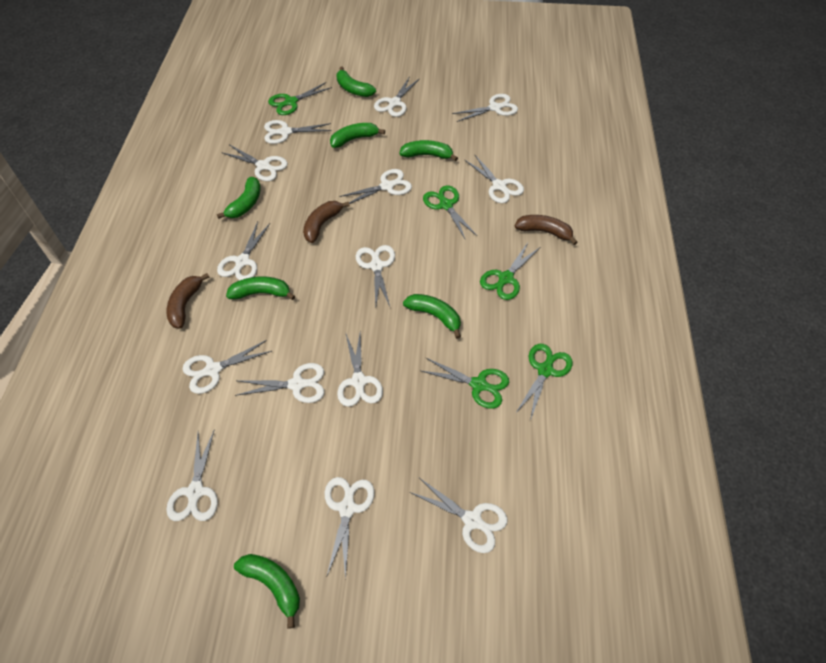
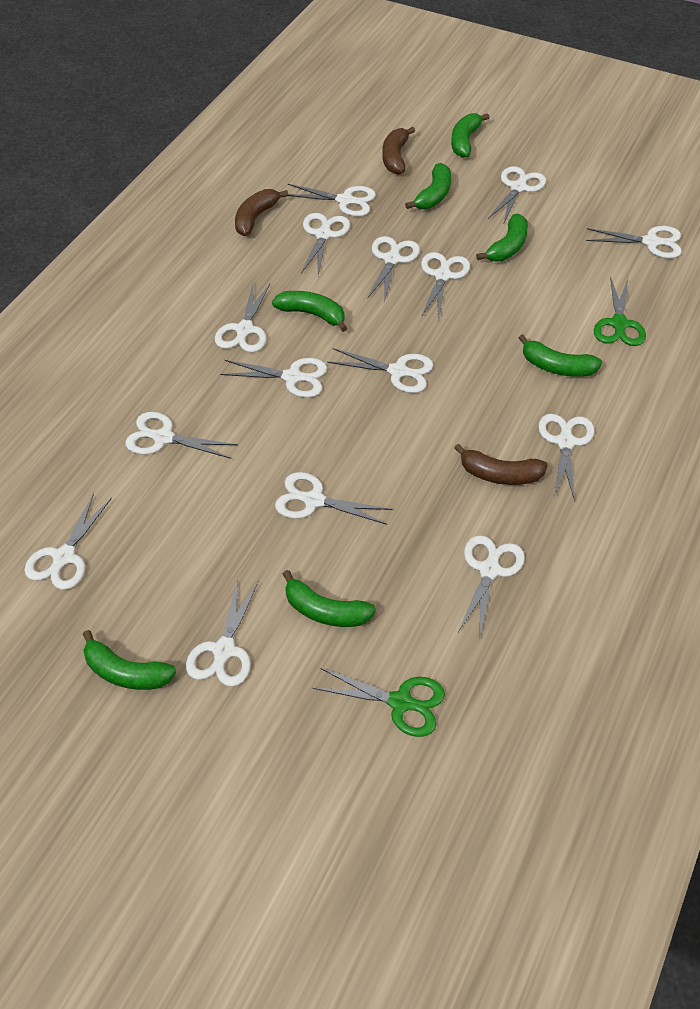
green scissors: [268,82,332,115] [421,357,509,409] [423,186,477,239] [480,243,540,300] [515,344,573,421] = 5 -> [313,668,445,737] [594,276,646,346] = 2
white scissors: [166,431,218,521] [182,340,272,394] [217,222,270,280] [221,145,288,181] [235,363,324,403] [264,120,332,144] [325,477,375,579] [337,332,383,407] [339,169,412,204] [356,245,395,307] [374,76,420,117] [410,478,508,553] [452,94,518,122] [465,155,524,203] = 14 -> [24,493,112,590] [125,412,238,459] [186,579,259,687] [215,284,270,353] [220,358,327,398] [275,472,393,525] [288,184,376,217] [301,213,350,275] [327,348,433,393] [367,236,420,303] [421,252,470,319] [458,535,525,640] [488,166,546,225] [538,414,594,501] [586,226,682,258] = 15

